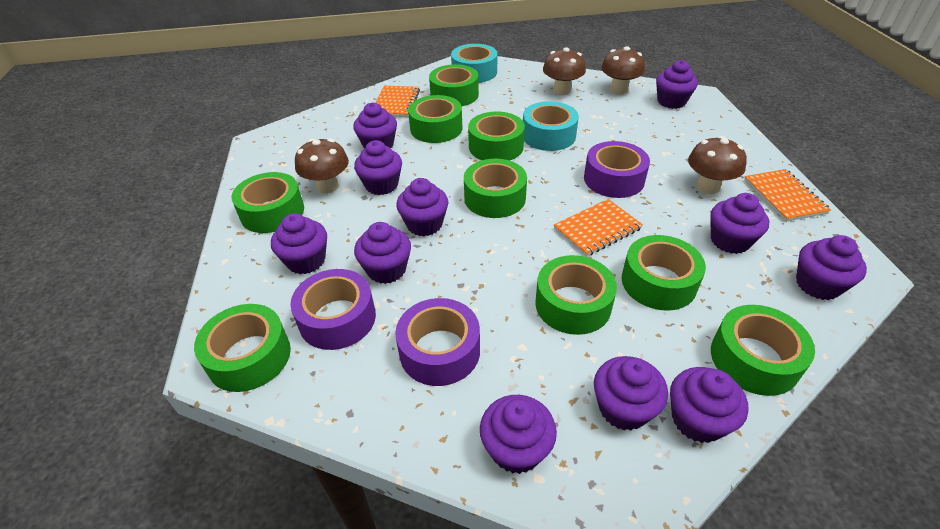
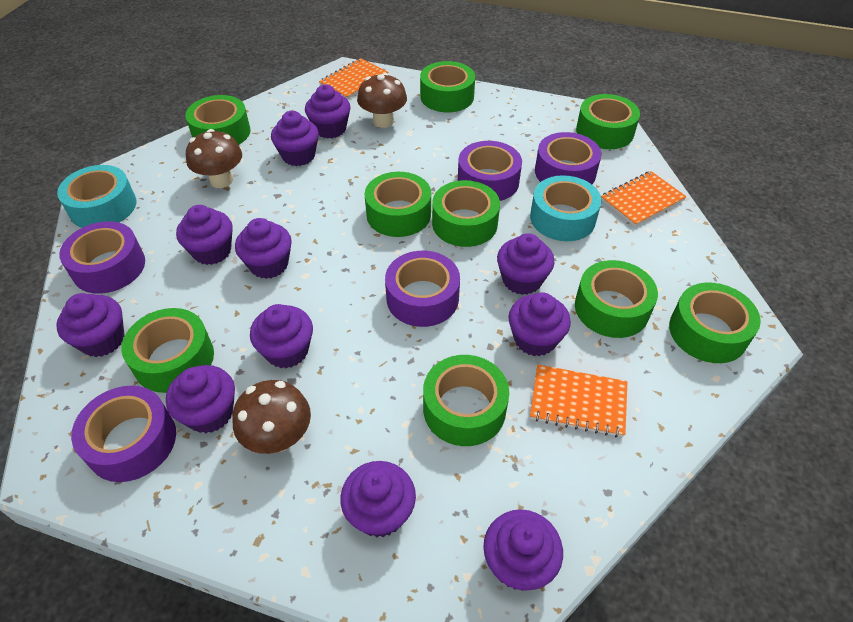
brown mushroom: [295,139,349,194] [543,47,586,95] [601,46,645,94] [688,136,747,194] = 4 -> [186,129,242,188] [232,380,311,454] [357,73,407,128] = 3
purple tape: [290,269,376,350] [395,298,480,386] [584,141,650,198] = 3 -> [59,221,145,294] [71,386,176,482] [385,251,460,327] [458,141,522,201] [535,132,601,184] = 5

